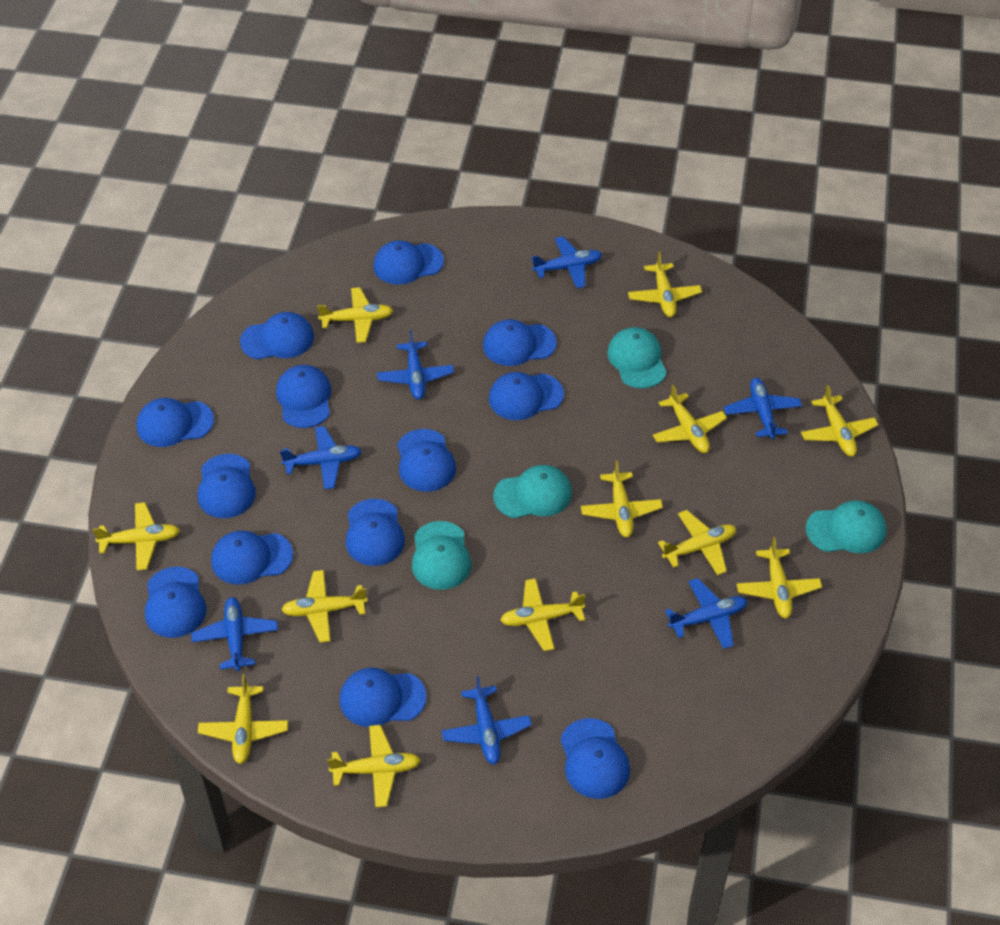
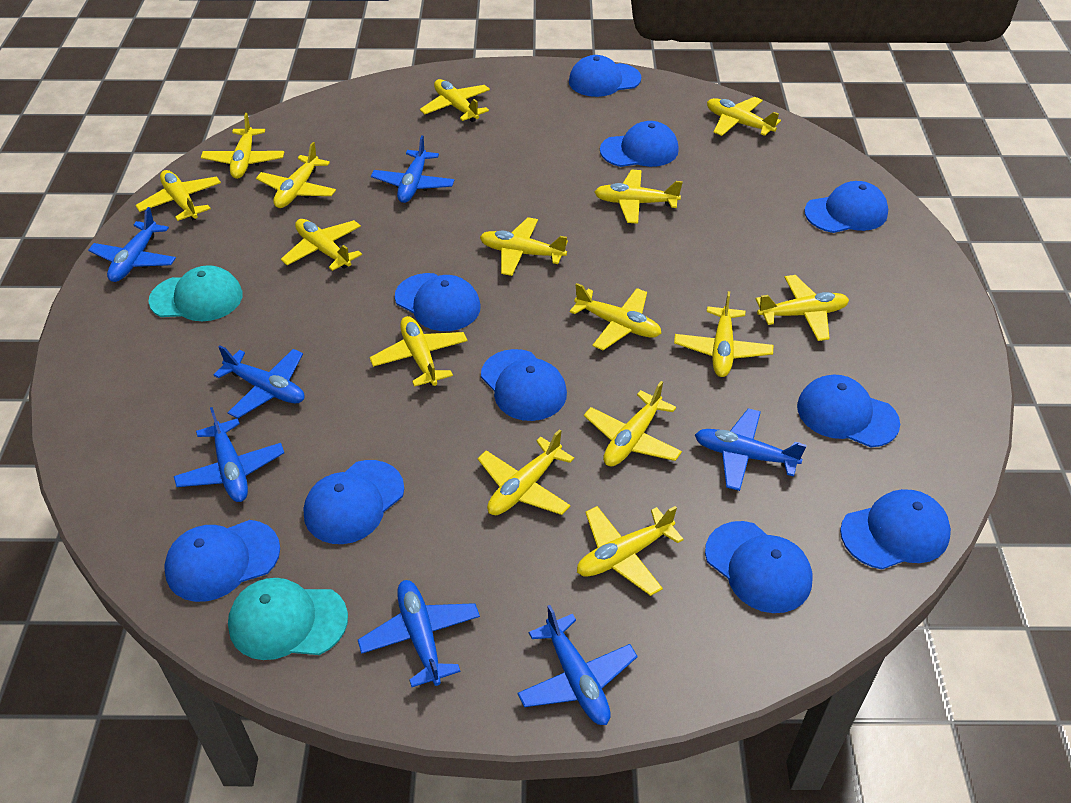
blue cap: [136,398,214,447] [145,567,206,638] [197,454,256,518] [211,531,293,585] [240,312,314,359] [276,365,331,428] [339,668,426,727] [346,499,405,566] [373,240,444,285] [397,429,456,492] [483,319,557,366] [489,372,564,420] [560,718,630,799] = 13 -> [164,520,280,602] [304,460,404,544] [395,273,481,331] [481,349,567,421] [569,55,641,97] [600,121,679,167] [705,521,813,613] [797,375,900,447] [804,181,888,233] [840,489,951,569] = 10
turquoise cap: [412,521,472,590] [493,465,572,518] [607,327,667,388] [806,501,887,553] = 4 -> [149,265,243,321] [228,578,348,660] = 2
yellow plane: [92,502,180,570] [198,674,288,764] [281,570,367,642] [317,287,393,343] [327,725,421,807] [500,578,585,651] [581,460,663,537] [628,252,702,317] [653,385,727,453] [658,510,736,575] [737,537,822,618] [801,385,878,457] = 12 -> [135,170,221,221] [201,113,284,179] [256,142,336,208] [281,219,362,271] [370,316,468,387] [420,79,490,122] [477,429,574,515] [480,217,568,276] [570,283,662,350] [577,506,684,596] [584,381,682,466] [594,170,683,224] [674,291,773,377] [707,97,781,136] [756,275,849,341] = 15

